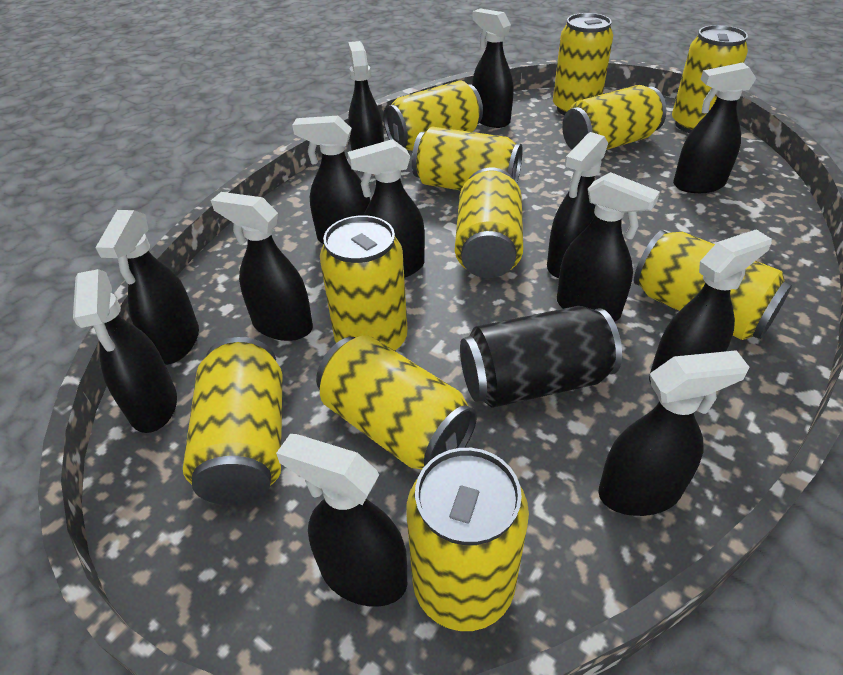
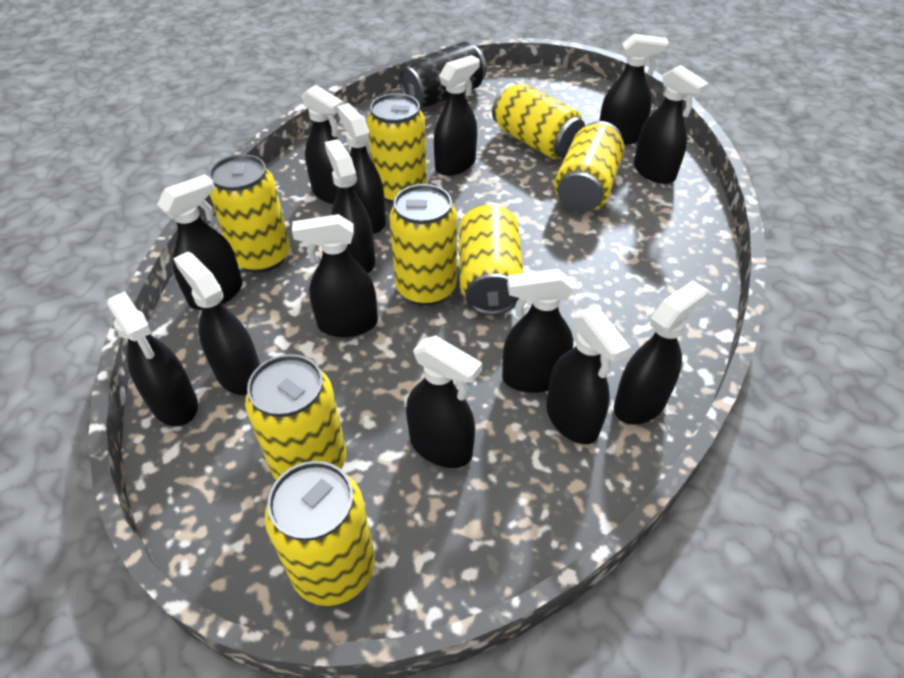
black spray bottle: [73,269,177,433] [95,210,199,365] [211,192,313,341] [276,434,407,607] [292,116,370,244] [347,139,425,278] [348,41,384,151] [472,9,513,128] [547,132,608,278] [557,172,660,322] [598,350,749,516] [649,229,772,383] [673,62,756,193] = 13 -> [107,291,198,426] [157,174,242,310] [173,252,260,395] [292,214,378,337] [302,85,344,204] [325,139,375,273] [337,103,386,234] [406,335,482,468] [434,55,480,176] [502,269,574,393] [547,308,631,444] [599,34,669,145] [614,281,707,425] [634,65,709,184] = 14
yellow can: [183,337,282,505] [316,335,477,469] [320,215,408,351] [383,80,483,151] [406,448,529,631] [412,127,523,191] [455,168,523,278] [553,13,613,115] [562,85,667,150] [634,230,792,340] [672,25,748,133] = 11 -> [209,154,290,273] [245,354,346,480] [265,461,375,606] [367,93,427,204] [389,184,457,306] [459,203,524,315] [492,83,585,159] [554,121,625,212] = 8

